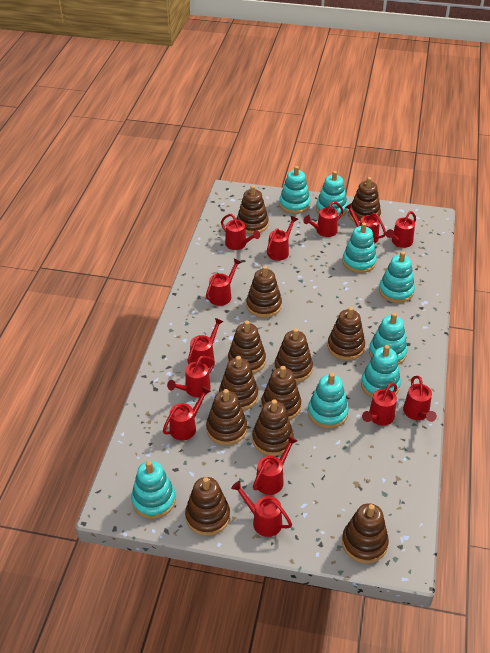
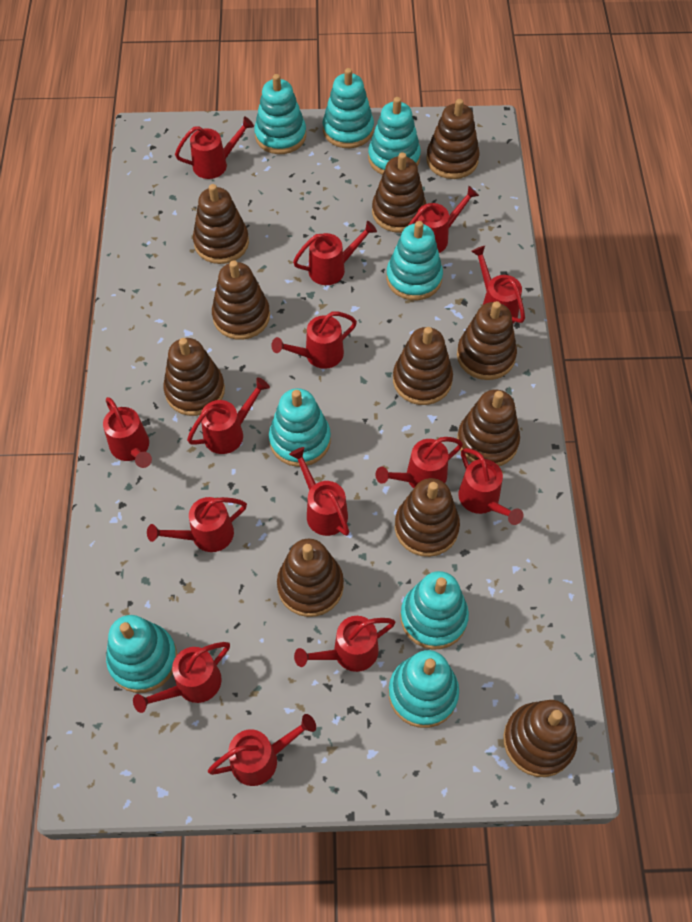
brown stacking toy: [185,477,230,536] [206,389,247,445] [219,356,258,411] [228,321,266,374] [237,185,269,234] [246,266,282,318] [252,399,294,456] [261,366,301,420] [274,328,313,382] [327,307,365,360] [342,503,389,563] [349,177,381,223] = 12 -> [163,338,225,416] [193,184,249,264] [212,260,270,340] [277,538,344,617] [372,152,426,233] [393,327,453,405] [395,478,460,557] [426,99,480,179] [457,301,517,380] [457,390,520,466] [504,700,578,777] = 11
red watering can: [163,386,211,440] [167,356,215,397] [187,318,224,368] [206,258,242,306] [221,214,260,250] [231,481,292,537] [253,436,297,495] [267,216,298,261] [303,201,344,237] [345,203,386,244] [362,383,397,426] [386,211,416,248] [403,376,437,422] = 13 -> [103,397,152,468] [133,642,230,713] [147,497,247,552] [175,116,254,179] [187,377,270,454] [208,714,316,786] [271,312,357,369] [289,447,349,536] [293,221,377,285] [294,616,395,672] [375,437,463,488] [409,186,479,253] [458,448,523,525] [471,246,525,323] = 14

